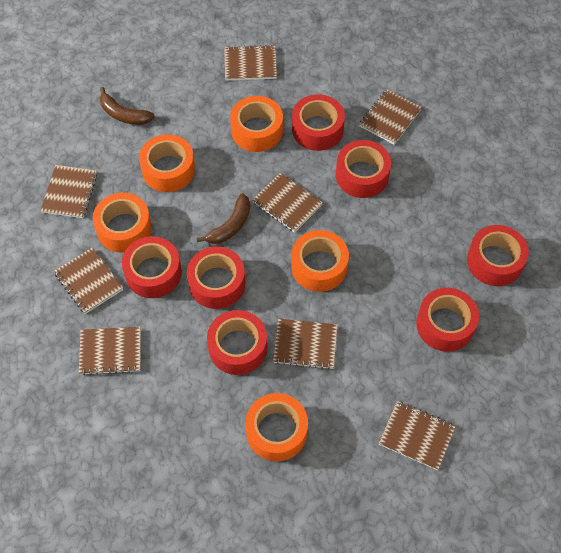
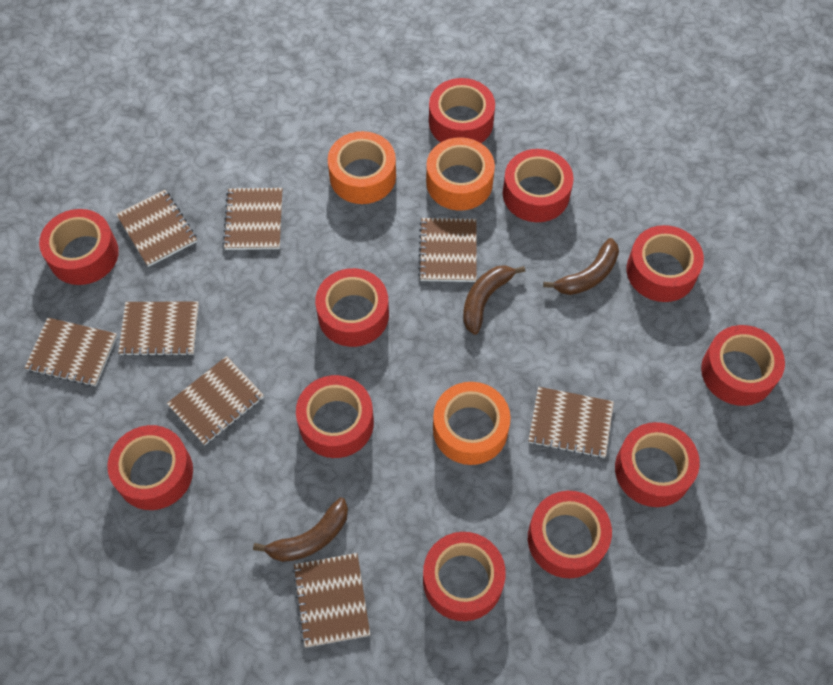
brown banana: [100,87,155,125] [197,193,250,244] = 2 -> [253,498,348,562] [463,265,525,335] [543,238,619,295] = 3
orange tape: [93,193,152,253] [139,134,195,192] [230,96,283,152] [245,393,308,461] [291,230,349,292] = 5 -> [328,131,396,204] [426,137,495,211] [433,382,511,465] = 3
red tape: [122,236,182,298] [187,247,245,309] [207,310,267,375] [292,94,345,151] [336,140,391,198] [416,288,479,352] [467,225,529,286] = 7 -> [39,209,119,285] [107,425,193,510] [296,375,374,458] [315,268,389,347] [423,532,506,621] [429,78,495,143] [503,149,574,222] [528,491,612,578] [615,422,700,507] [627,225,704,302] [701,325,785,406] = 11

